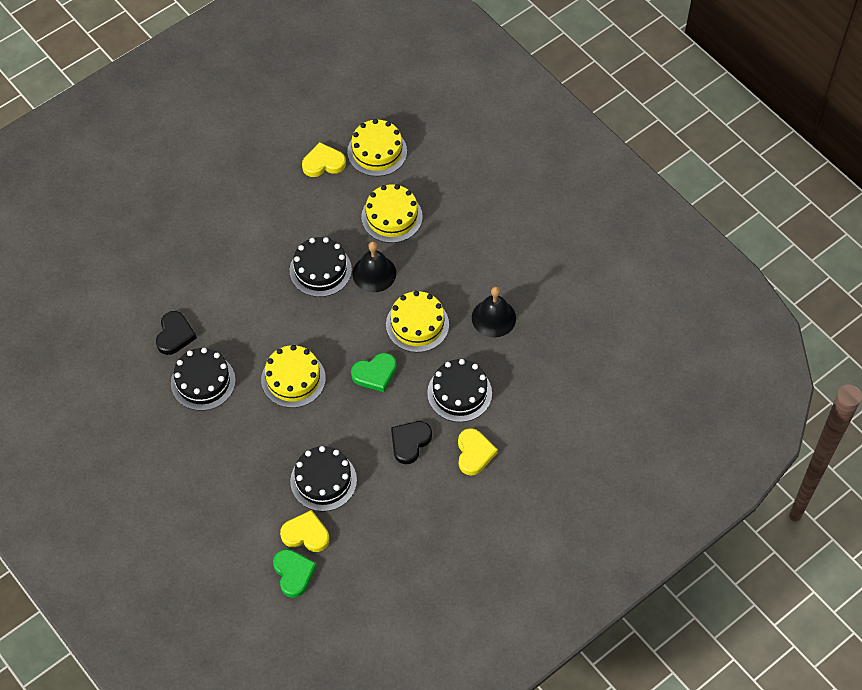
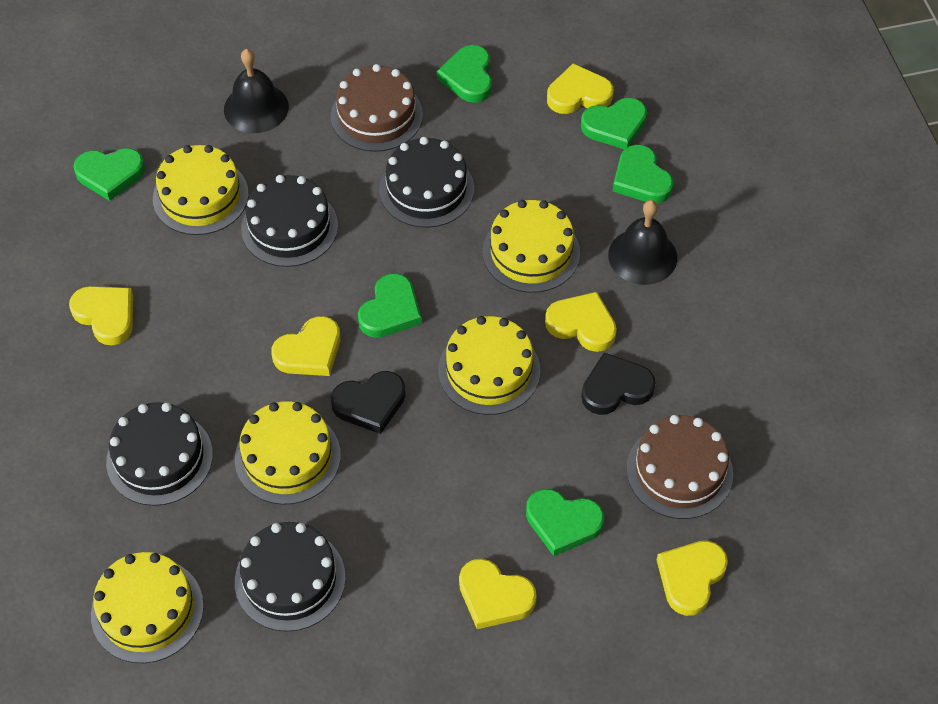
brown cake: none = 0 -> [331,64,423,152] [627,415,733,519] = 2
green heart: [273,549,316,598] [351,353,397,392] = 2 -> [74,148,145,201] [358,273,422,338] [437,45,492,103] [526,489,604,556] [581,98,647,149] [613,145,673,203] = 6
yellow cake: [261,345,326,408] [347,119,407,176] [361,184,423,243] [386,291,449,352] = 4 -> [91,552,204,663] [153,145,249,235] [235,401,341,505] [438,316,540,415] [483,200,580,293] = 5
yellow heart: [280,510,329,552] [302,142,346,177] [458,428,498,475] = 3 -> [69,286,133,345] [271,316,340,376] [459,558,537,629] [545,292,617,352] [547,63,613,114] [657,541,728,616] = 6

